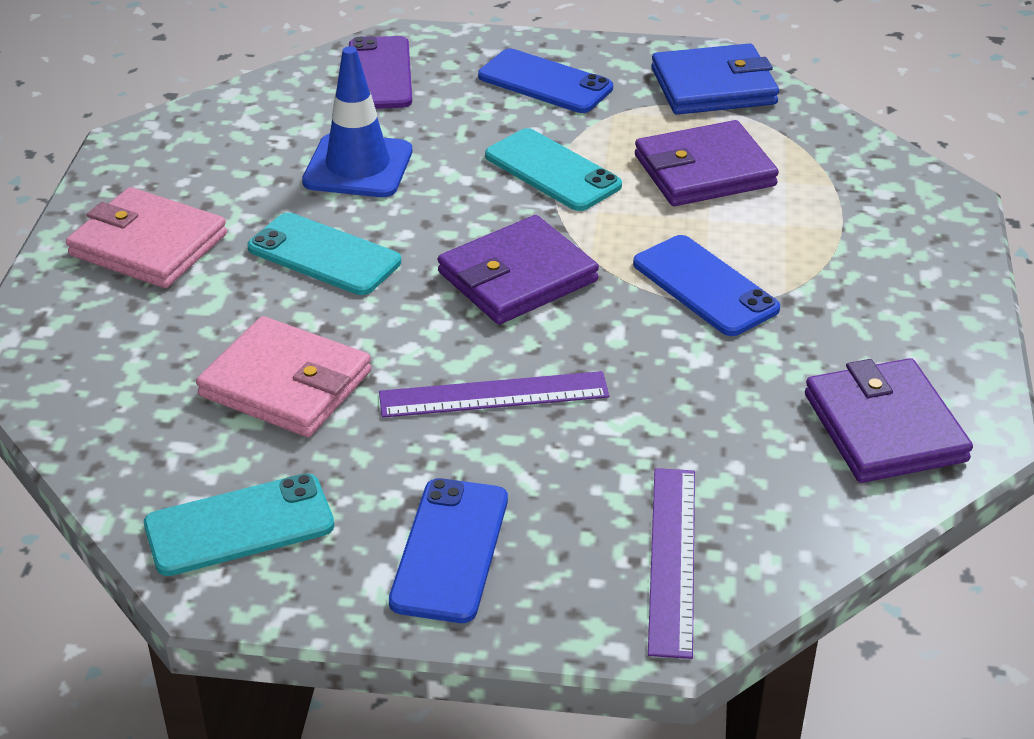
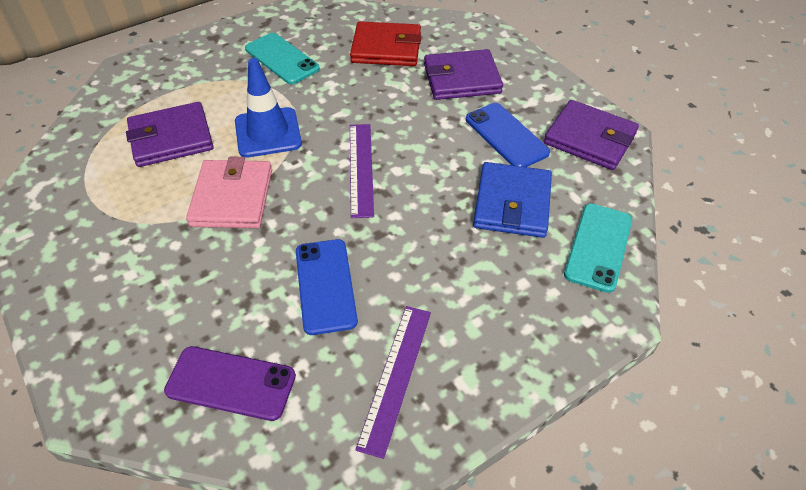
blue phone: [389,478,508,623] [478,49,613,113] [633,235,780,336] = 3 -> [296,239,358,335] [466,103,550,167] = 2
pink wallet: [66,187,227,288] [196,316,371,437] = 2 -> [186,157,272,228] = 1
red wallet: none = 0 -> [350,21,421,66] = 1
turquoise phone: [144,473,335,576] [247,212,401,295] [485,128,622,211] = 3 -> [245,33,320,84] [564,203,632,293] = 2

